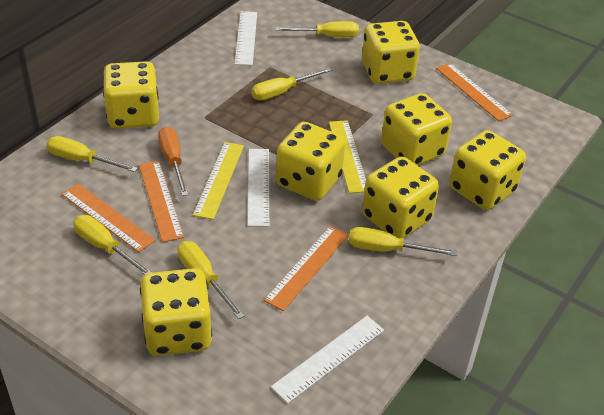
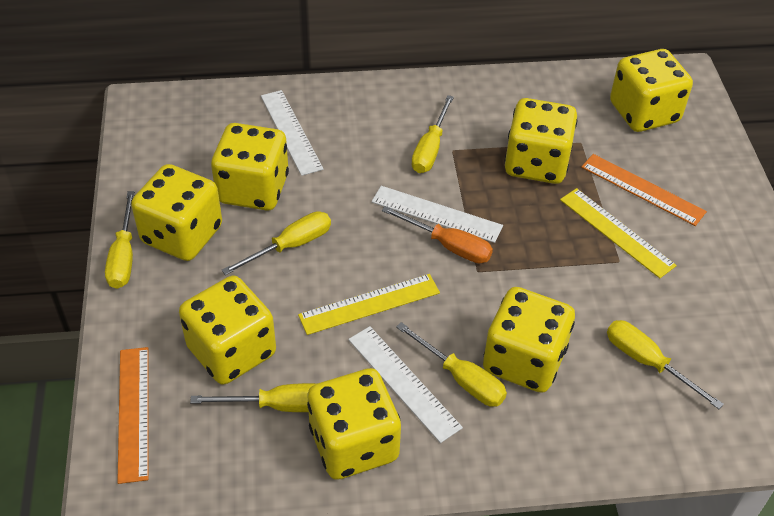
orange ruler: [62,183,155,252] [139,161,184,242] [264,226,349,311] [436,63,513,121] = 4 -> [117,347,149,484] [581,154,707,226] = 2

